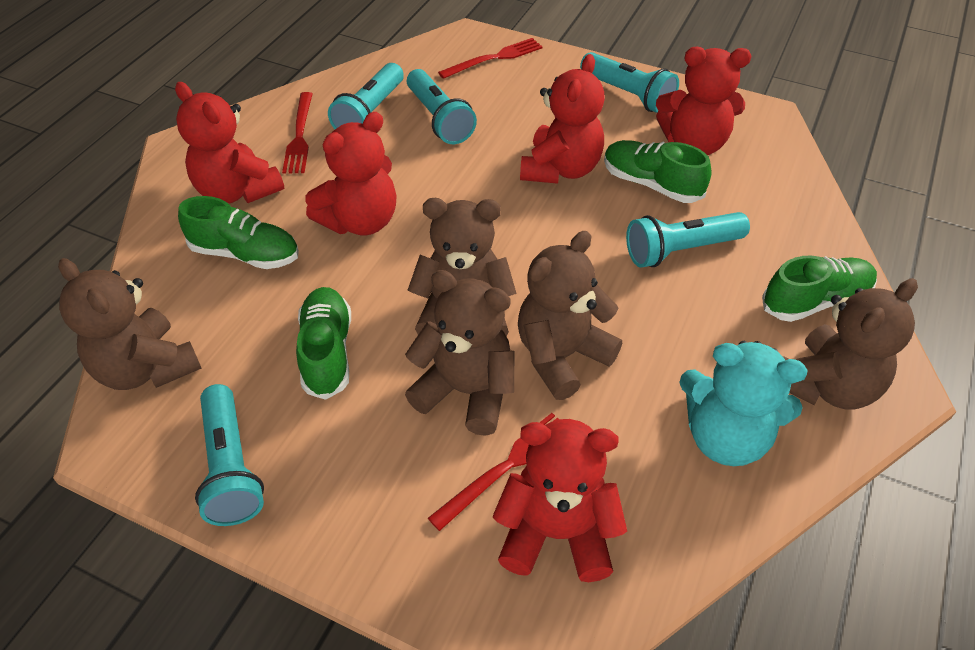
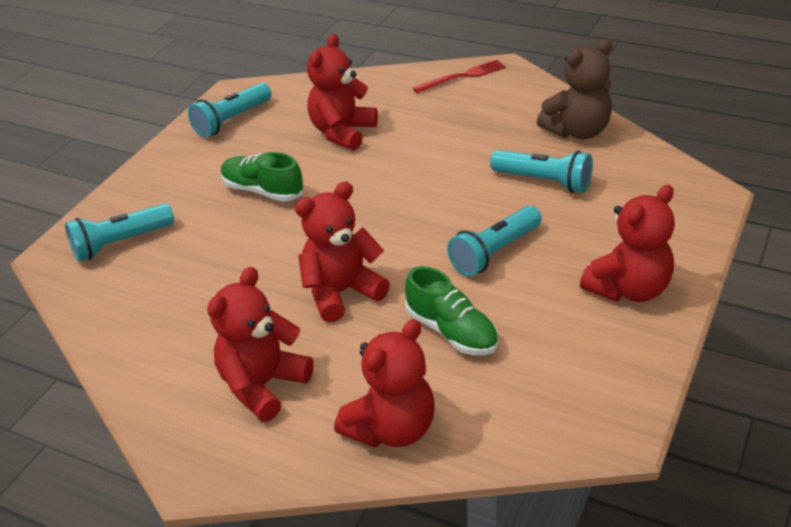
brown teddy bear: [58,258,202,390] [405,270,514,436] [407,198,517,336] [518,231,622,400] [783,278,918,410] = 5 -> [537,39,613,139] = 1
green shoe: [178,196,299,269] [296,287,351,400] [604,140,711,203] [762,255,877,322] = 4 -> [221,152,304,202] [405,266,498,355] = 2
red fork: [282,92,312,174] [428,413,559,531] [438,38,543,79] = 3 -> [413,60,506,93] = 1
turquoise flashlight: [195,384,264,526] [328,63,404,129] [407,69,477,144] [580,52,679,113] [626,212,750,267] = 5 -> [65,203,174,262] [188,83,271,137] [447,206,542,276] [490,150,593,193] = 4
turquoise teddy bear: [679,341,808,466] = 1 -> none = 0

